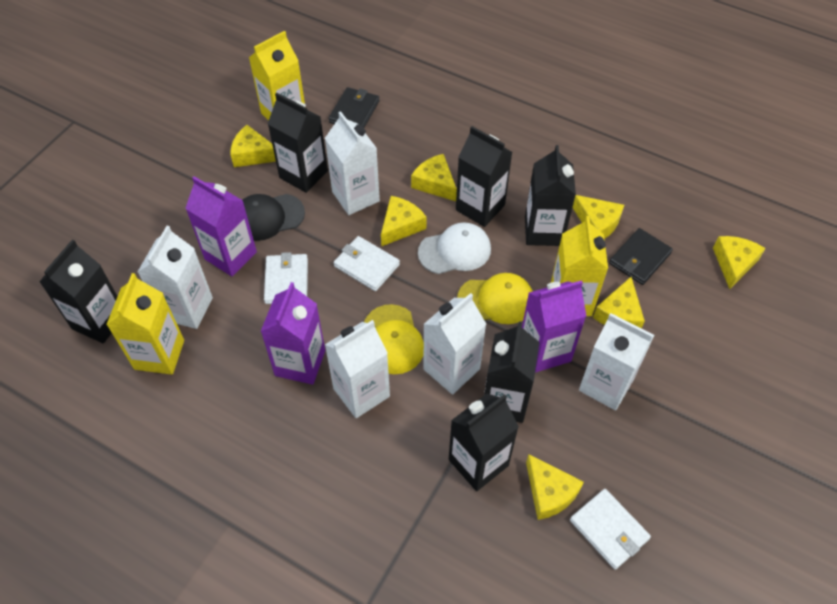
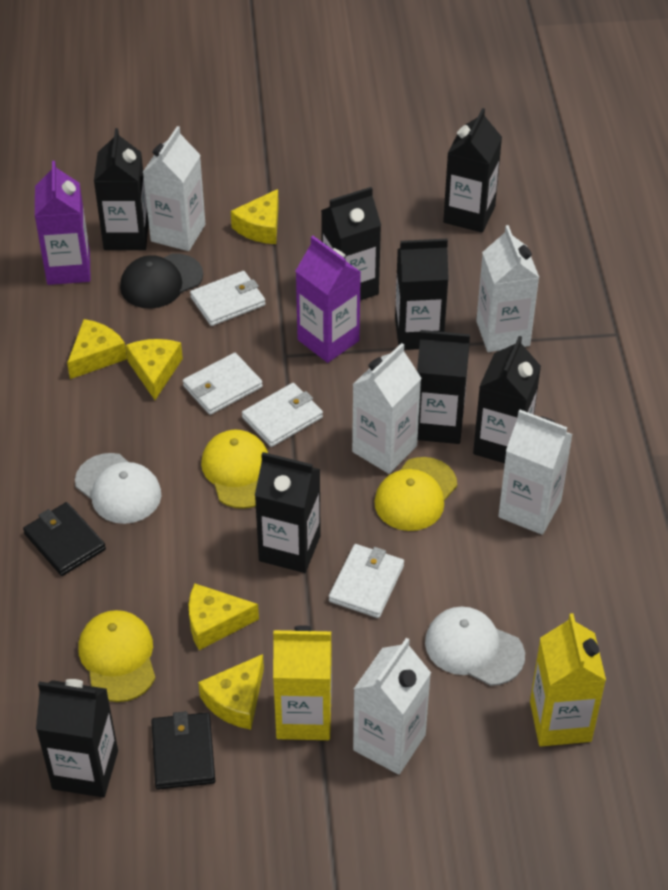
black carton: [39,240,118,343] [268,93,328,193] [449,394,519,491] [456,126,512,227] [484,322,540,423] [525,145,576,246] = 6 -> [36,679,118,797] [94,128,149,250] [255,452,321,573] [321,187,381,300] [395,239,449,350] [417,330,470,444] [443,108,502,233] [473,336,541,463] = 8
purple carton: [185,176,257,276] [260,282,325,385] [522,280,586,373] = 3 -> [35,161,91,285] [296,236,361,363] = 2
white cap: [418,222,491,274] = 1 -> [75,453,161,524] [425,606,525,686] = 2
white wallet: [264,252,308,304] [334,236,400,291] [570,489,651,570] = 3 -> [183,353,263,415] [190,271,265,326] [242,383,323,447] [329,544,404,618] = 4
yellow cap: [364,304,424,374] [457,273,533,324] = 2 -> [78,610,155,702] [201,430,268,509] [374,457,457,531] = 3
yellow carton: [106,273,184,375] [249,31,305,121] [551,216,608,316] = 3 -> [273,625,332,740] [530,613,606,746] = 2
yellow cheese: [230,125,276,167] [381,196,426,246] [411,154,457,201] [526,454,584,520] [572,195,624,239] [593,277,645,329] [713,236,766,289] = 7 -> [67,319,127,379] [126,339,183,400] [189,584,259,650] [198,654,264,730] [231,189,279,244] = 5

